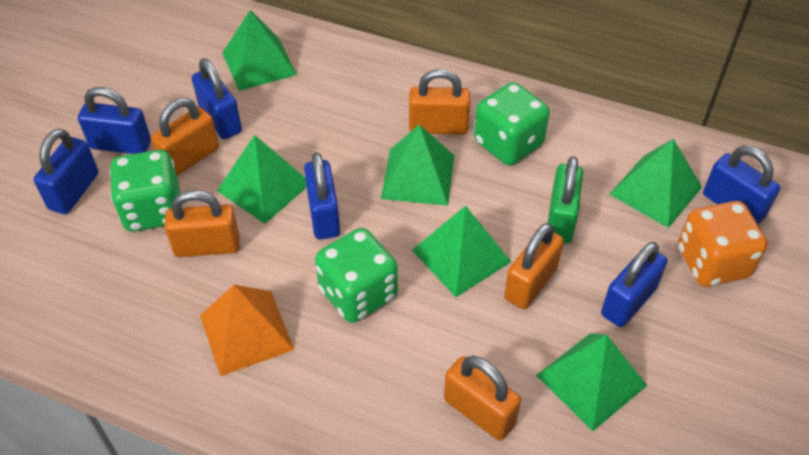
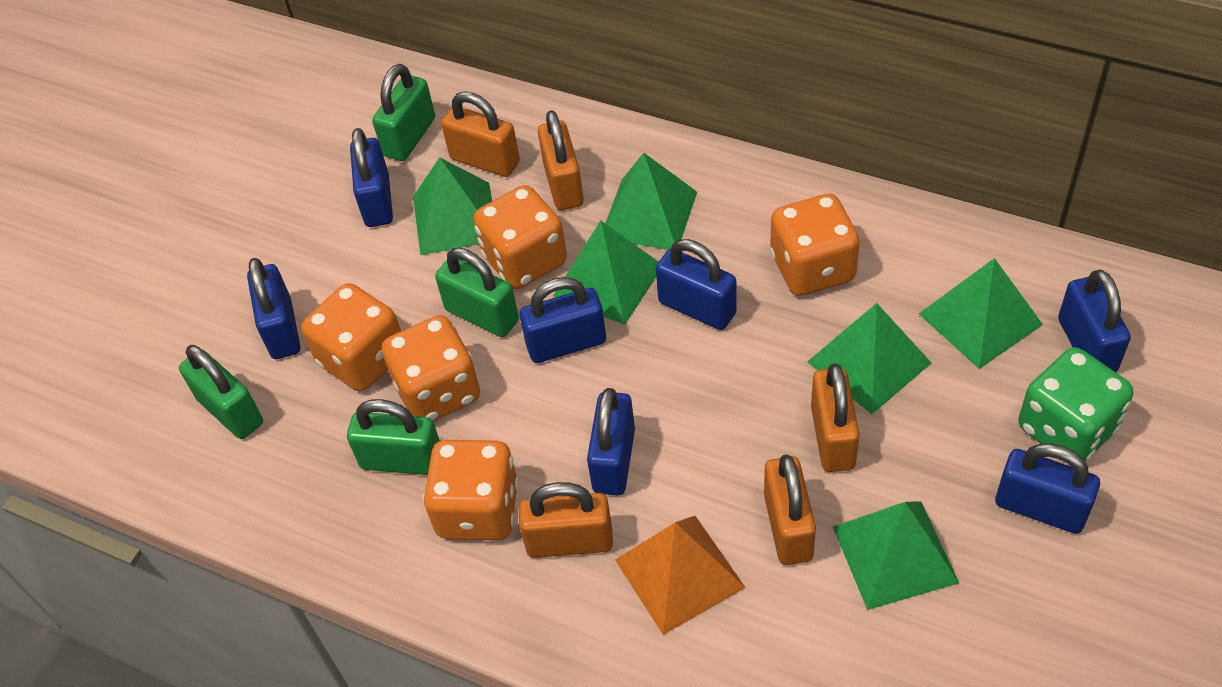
blue padlock: [34,129,98,214] [78,87,151,154] [192,58,242,139] [304,152,340,240] [601,242,667,327] [703,146,780,225] = 6 -> [247,258,300,359] [350,128,393,227] [519,277,606,363] [587,388,635,495] [656,239,737,330] [995,443,1100,534] [1058,269,1131,372] = 7
green dice: [109,150,183,231] [315,228,398,323] [474,82,550,165] = 3 -> [1018,347,1133,461] = 1
green padlock: [548,156,583,244] = 1 -> [179,345,263,439] [347,399,440,475] [372,64,435,161] [435,248,519,337] = 4
orange dice: [678,201,768,287] = 1 -> [301,283,401,391] [382,315,480,421] [423,440,519,541] [473,185,567,289] [770,194,860,296] = 5

